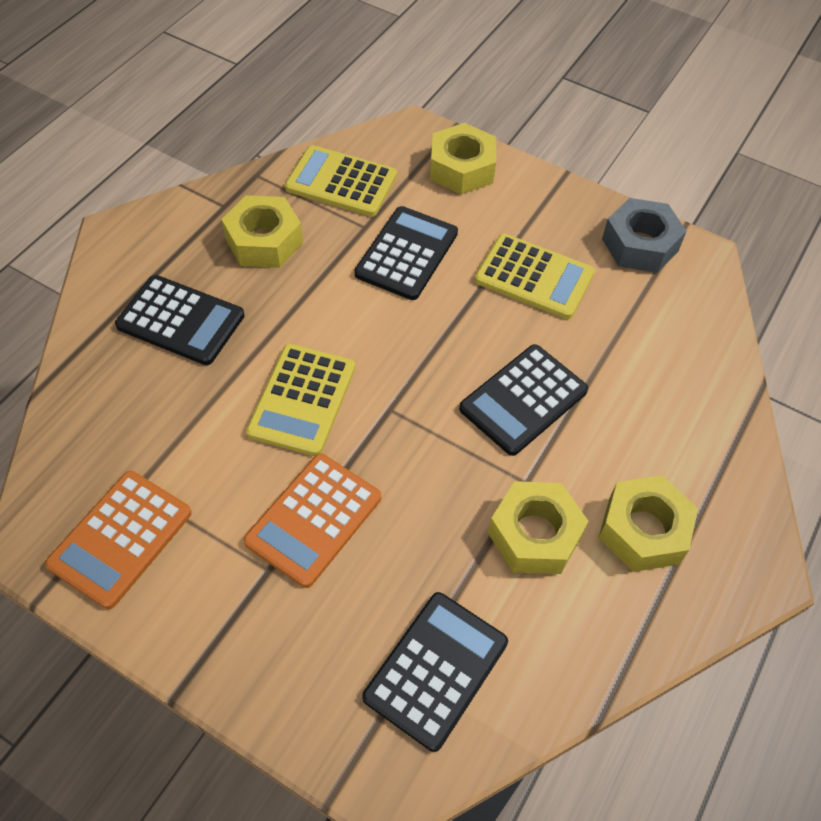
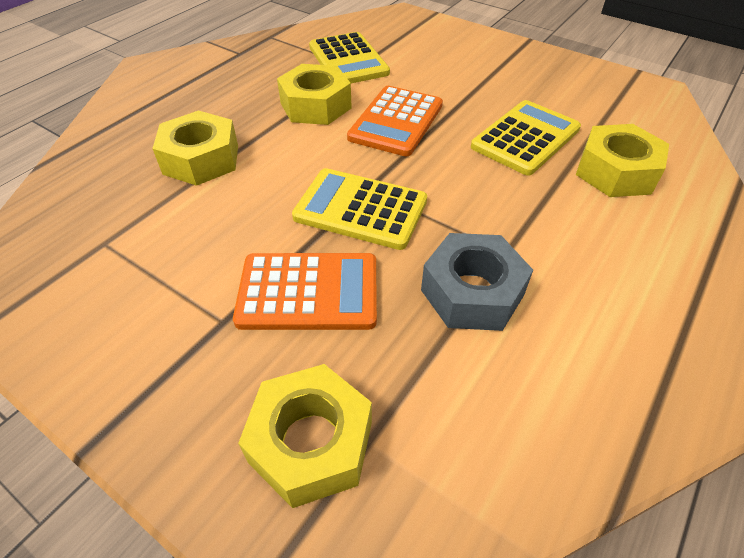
black calculator: [115,275,245,365] [354,206,458,300] [362,592,508,752] [459,344,588,456] = 4 -> none = 0

